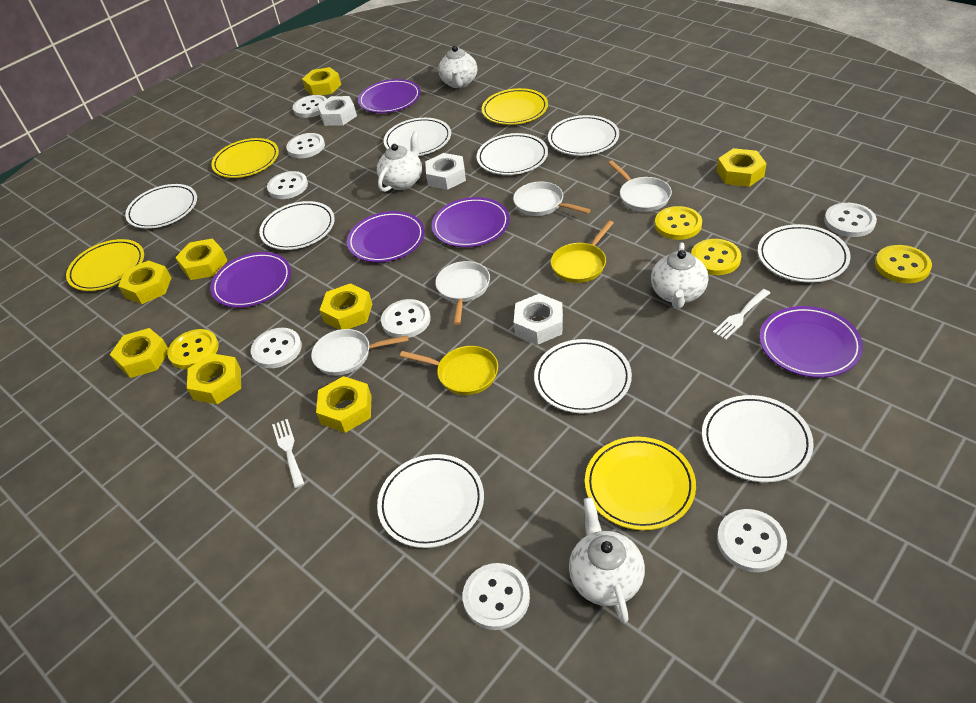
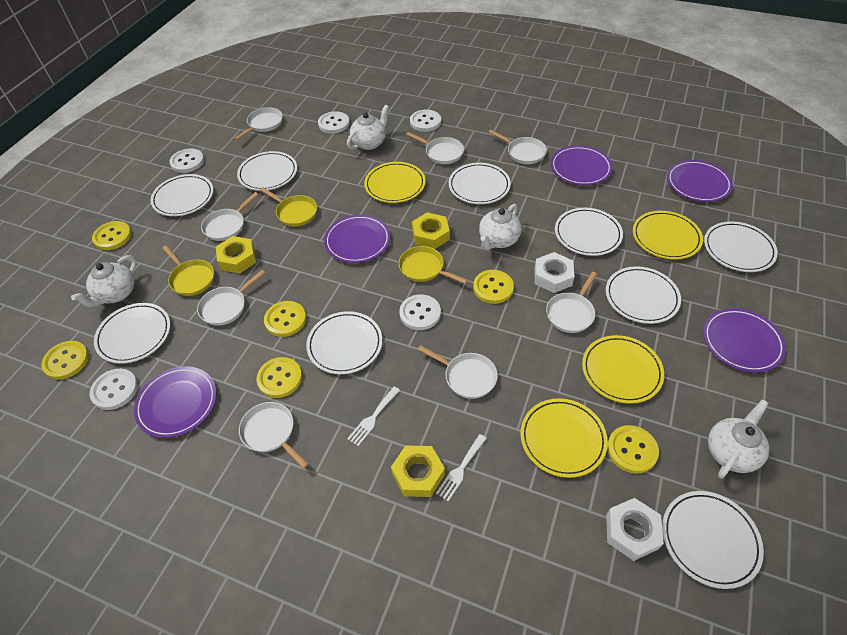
white button: [251,328,302,368] [267,171,308,199] [286,133,325,158] [293,95,327,118] [381,299,431,338] [463,563,530,630] [717,509,787,572] [824,203,877,237] = 8 -> [90,369,138,410] [169,149,204,173] [318,111,350,134] [399,294,441,330] [410,110,441,132] = 5
white nut: [317,96,357,126] [425,153,466,190] [514,294,563,345] = 3 -> [534,252,575,293] [606,498,664,561] = 2
white pan: [311,329,409,376] [435,261,490,325] [513,182,591,216] [608,161,672,212] = 4 -> [197,270,265,326] [201,192,258,241] [234,107,283,140] [239,402,309,469] [406,132,464,164] [418,345,498,399] [489,130,547,164] [546,271,597,333] = 8
yellow button: [167,329,219,369] [655,206,702,240] [691,239,741,275] [875,245,932,283] = 4 -> [41,341,89,380] [92,221,132,250] [257,357,302,398] [264,301,306,337] [473,270,514,304] [607,425,659,473] = 6
yellow nut: [110,328,168,378] [118,260,171,304] [175,239,228,280] [187,353,241,405] [302,67,341,95] [316,376,372,433] [320,283,372,330] [717,148,767,187] = 8 -> [216,236,256,274] [391,446,445,497] [412,212,450,249] = 3
yellow pan: [400,346,498,395] [551,220,614,283] = 2 -> [162,245,214,296] [260,187,317,226] [399,246,468,284] = 3

